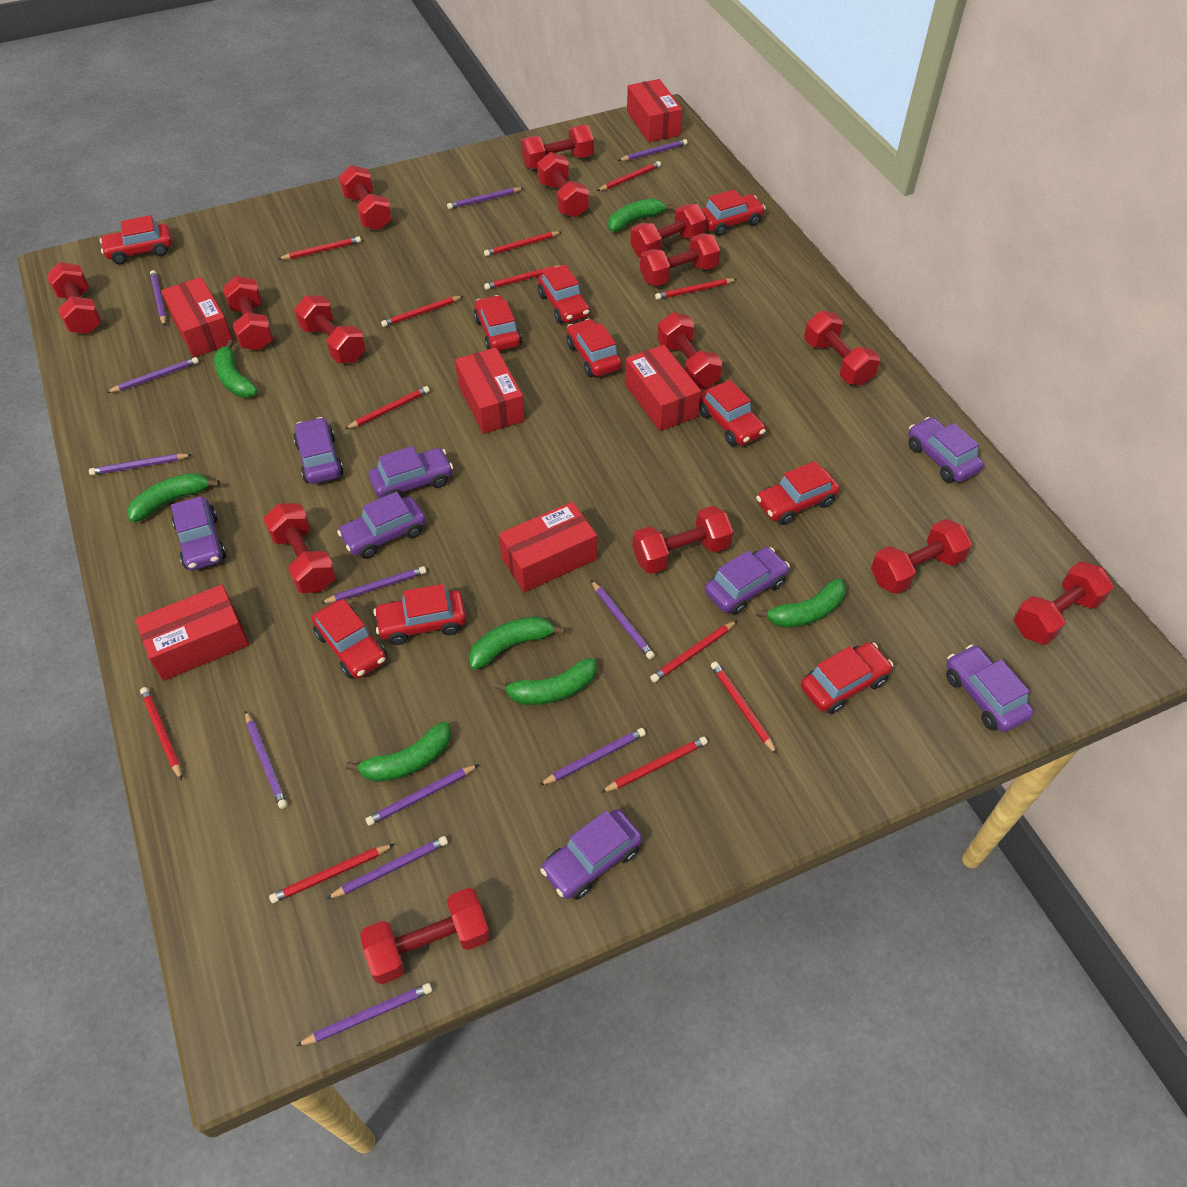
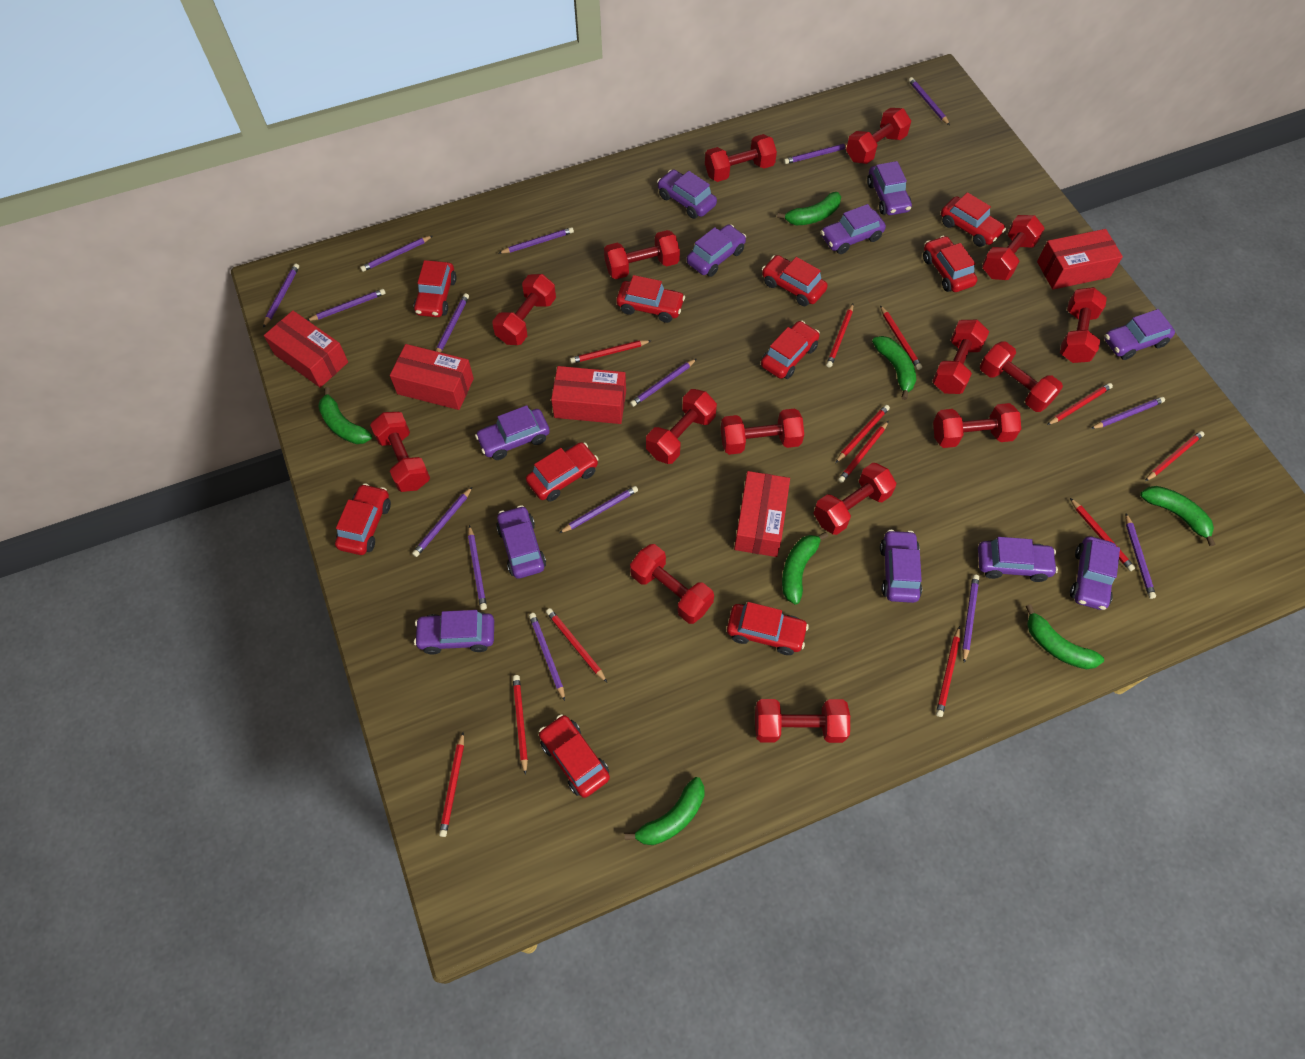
purple car: [171,496,226,570] [293,417,344,484] [337,491,426,559] [369,446,453,498] [540,809,642,900] [705,547,790,615] [908,417,983,482] [946,645,1034,732] = 8 -> [414,610,494,655] [475,405,550,460] [496,505,546,579] [657,170,717,219] [687,224,746,277] [821,204,886,254] [867,161,912,215] [880,530,922,603] [978,537,1058,582] [1070,536,1120,610] [1104,309,1175,360] = 11
purple pencil: [89,454,192,475] [106,357,199,393] [150,270,166,326] [245,710,287,809] [296,983,432,1046] [321,566,427,603] [326,836,448,899] [365,764,479,826] [447,188,523,209] [539,728,646,786] [591,580,655,659] [618,139,687,161] = 12 -> [263,264,299,328] [308,289,386,321] [360,236,432,272] [412,487,472,557] [436,293,469,352] [468,525,487,610] [499,227,574,254] [529,613,565,701] [559,486,638,533] [630,359,696,407] [784,144,847,164] [908,77,950,125] [962,574,979,663] [1091,397,1165,429] [1125,513,1156,599] = 15
red box: [135,584,249,681] [161,277,233,358] [455,347,525,434] [499,502,597,592] [625,345,701,431] [627,79,682,142] = 6 -> [264,311,348,388] [390,344,474,410] [551,366,626,424] [734,471,790,557] [1037,229,1123,289] = 5

